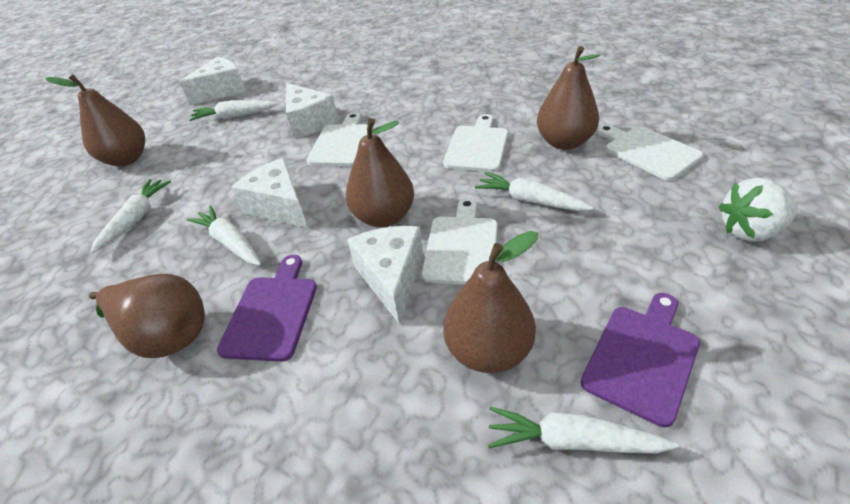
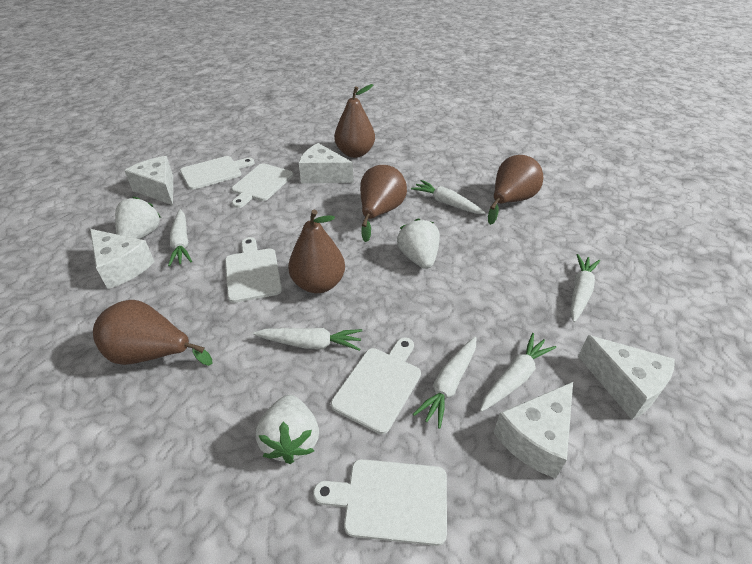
purple cutting board: [217,255,317,362] [581,293,700,427] = 2 -> none = 0
white carrot: [91,179,171,253] [186,205,261,265] [189,100,278,121] [475,172,593,211] [488,406,679,453] = 5 -> [168,209,192,266] [253,328,362,351] [411,180,486,214] [413,337,476,429] [480,333,556,412] [570,254,600,322] = 6
white cheese: [179,57,246,105] [231,158,308,228] [286,83,338,138] [347,226,423,324] = 4 -> [90,229,155,289] [124,156,173,205] [299,143,354,183] [493,382,573,479] [578,335,675,420] = 5
white cutting board: [307,112,367,166] [422,198,498,285] [443,114,508,172] [597,124,703,180] = 4 -> [180,156,254,190] [225,237,282,303] [232,164,293,208] [313,459,447,546] [331,337,421,434] = 5
white strawberry: [718,178,798,242] = 1 -> [115,197,161,239] [256,395,319,464] [397,218,440,269] = 3

